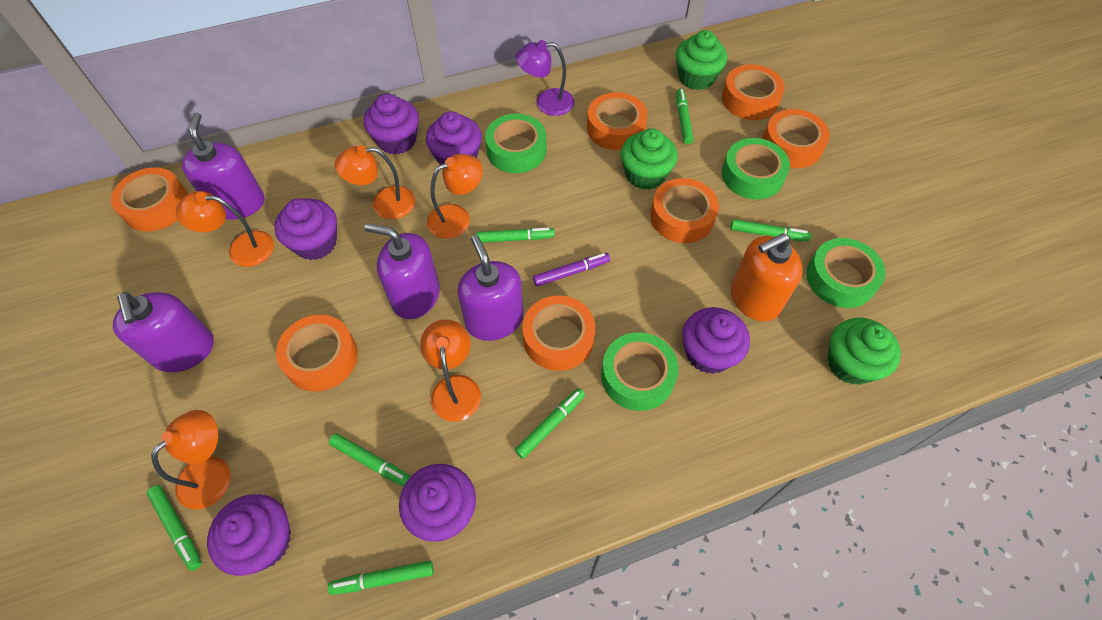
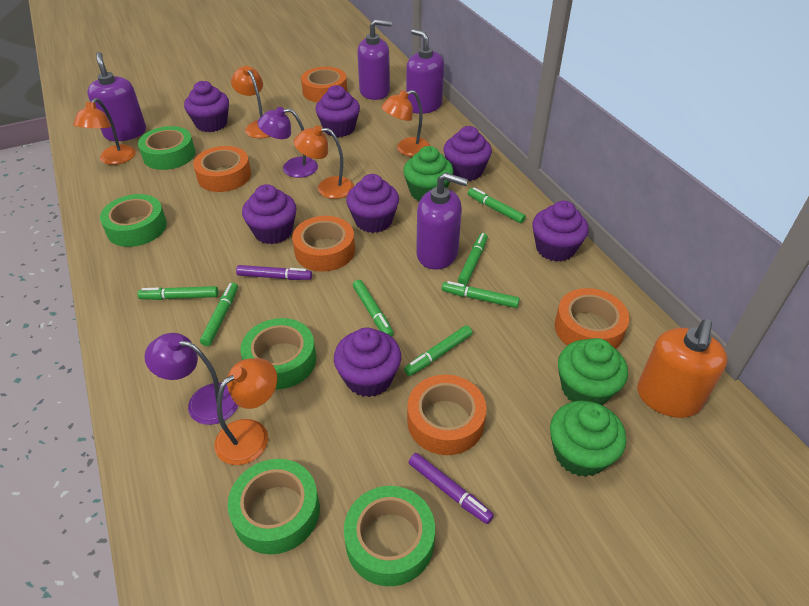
green tape: [485,114,546,173] [601,332,679,411] [722,138,790,200] [806,238,885,308] = 4 -> [100,194,167,247] [138,126,195,170] [227,459,320,554] [240,318,316,389] [344,486,435,586] = 5
orange tape: [111,167,188,232] [276,315,358,392] [522,296,595,371] [587,92,648,150] [650,178,719,243] [722,64,785,120] [763,109,830,168] = 7 -> [193,146,251,192] [292,216,355,272] [301,67,347,102] [407,375,487,455] [555,288,629,349] = 5
purple cupcake: [207,494,291,576] [274,198,337,260] [364,94,419,155] [399,464,476,542] [426,111,482,165] [682,307,750,374] = 6 -> [184,81,229,132] [242,184,297,244] [316,85,360,137] [334,328,401,397] [346,174,399,233] [443,126,492,181] [532,201,589,262] = 7
purple lamp: [515,40,574,116] = 1 -> [144,333,238,425] [257,107,318,178] = 2
purple marker: [533,253,610,286] = 1 -> [236,265,312,280] [408,453,494,524] = 2

